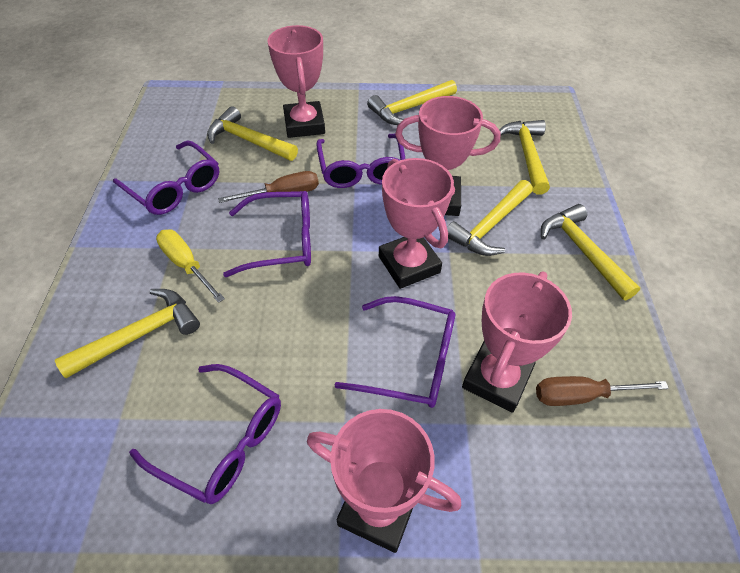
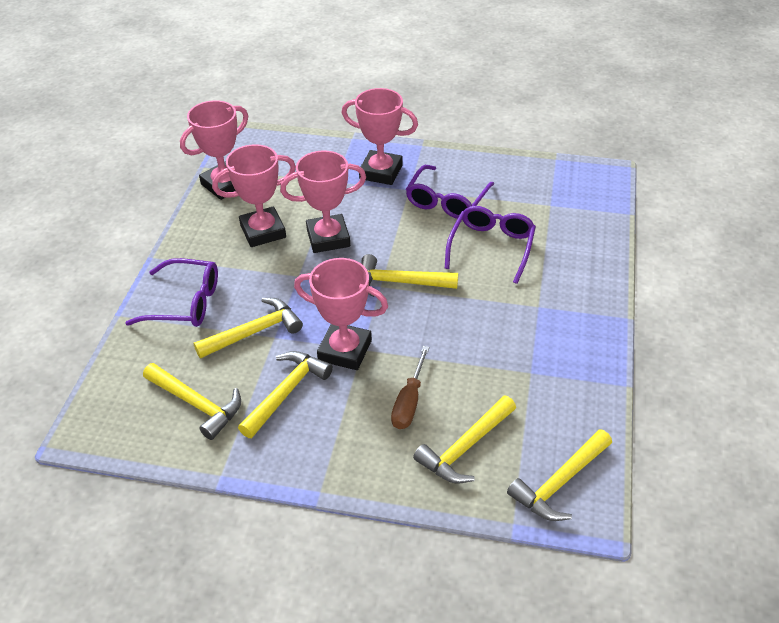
brown screwdriver: [218,171,319,203] [536,376,669,406] = 2 -> [391,346,430,429] = 1
purple glasses: [113,140,219,215] [129,364,281,504] [223,191,311,277] [316,134,405,188] [335,296,455,408] = 5 -> [125,258,218,327] [406,165,494,219] [445,206,536,284] = 3
yellow screwdriver: [156,229,225,303] = 1 -> none = 0

